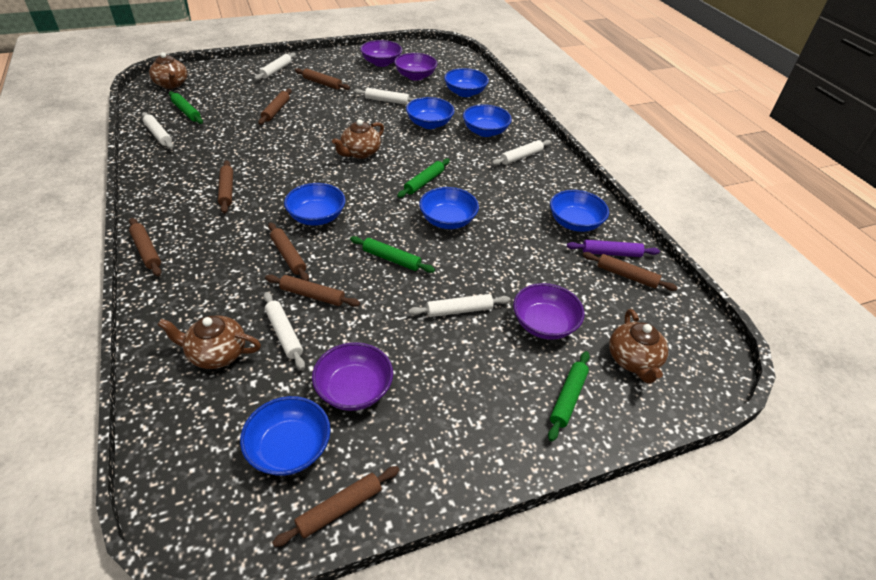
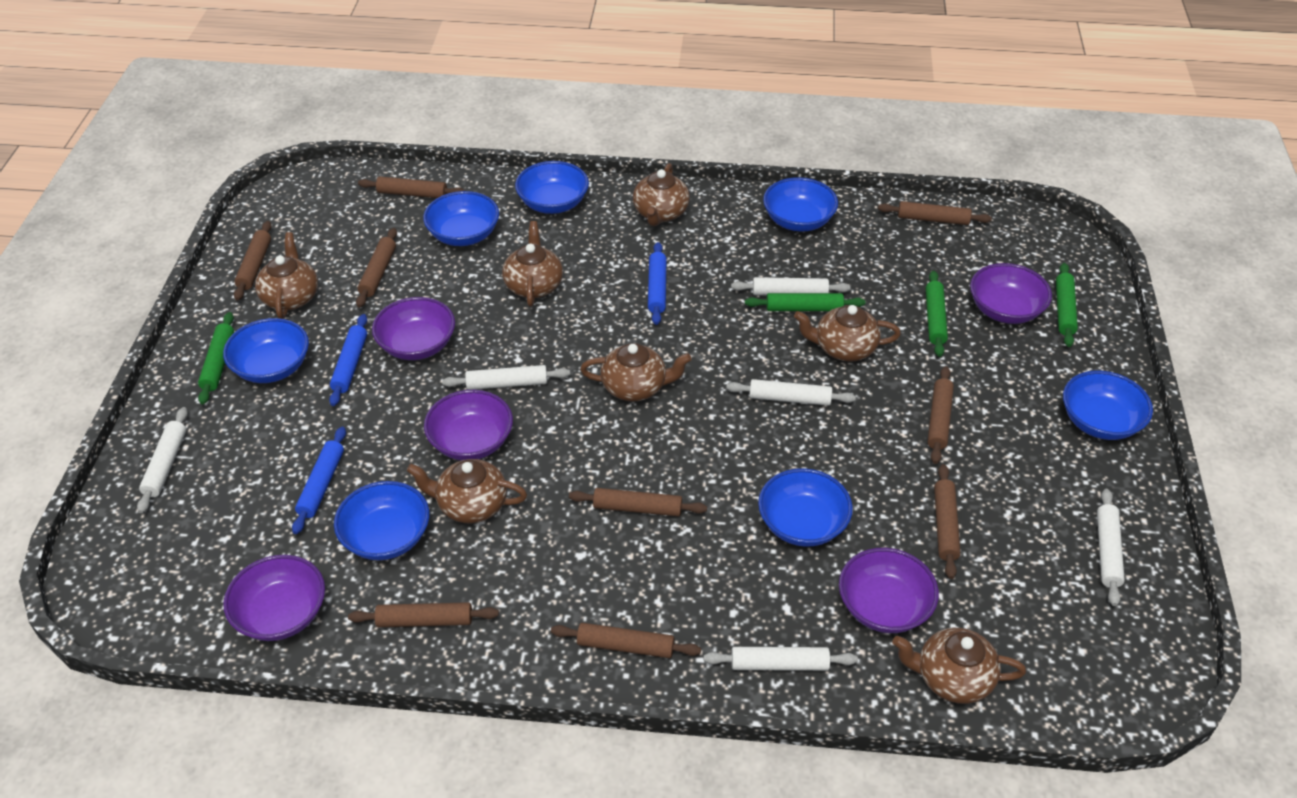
blue rolling pin: none = 0 -> [292,427,346,534] [329,314,367,406] [648,242,666,325] = 3
brown rolling pin: [129,218,162,276] [218,160,233,214] [258,89,292,125] [265,274,360,307] [268,222,309,281] [272,466,399,547] [295,68,350,90] [583,252,678,291] = 8 -> [234,221,272,301] [348,602,499,627] [356,228,397,308] [358,176,465,198] [551,623,701,658] [569,488,707,517] [878,201,992,225] [927,366,954,464] [934,464,961,579] = 9
brown teapot: [149,52,188,89] [157,315,261,369] [332,119,384,159] [609,309,668,383] = 4 -> [255,232,318,319] [407,459,527,524] [502,221,563,307] [580,343,692,402] [633,163,690,226] [794,305,901,362] [892,628,1026,704] = 7
purple bowl: [312,342,393,411] [360,40,402,67] [394,53,437,81] [513,283,585,340] = 4 -> [223,555,325,641] [372,297,455,360] [424,390,513,460] [839,548,939,633] [970,263,1052,324] = 5
purple rolling pin: [567,240,660,257] = 1 -> none = 0

